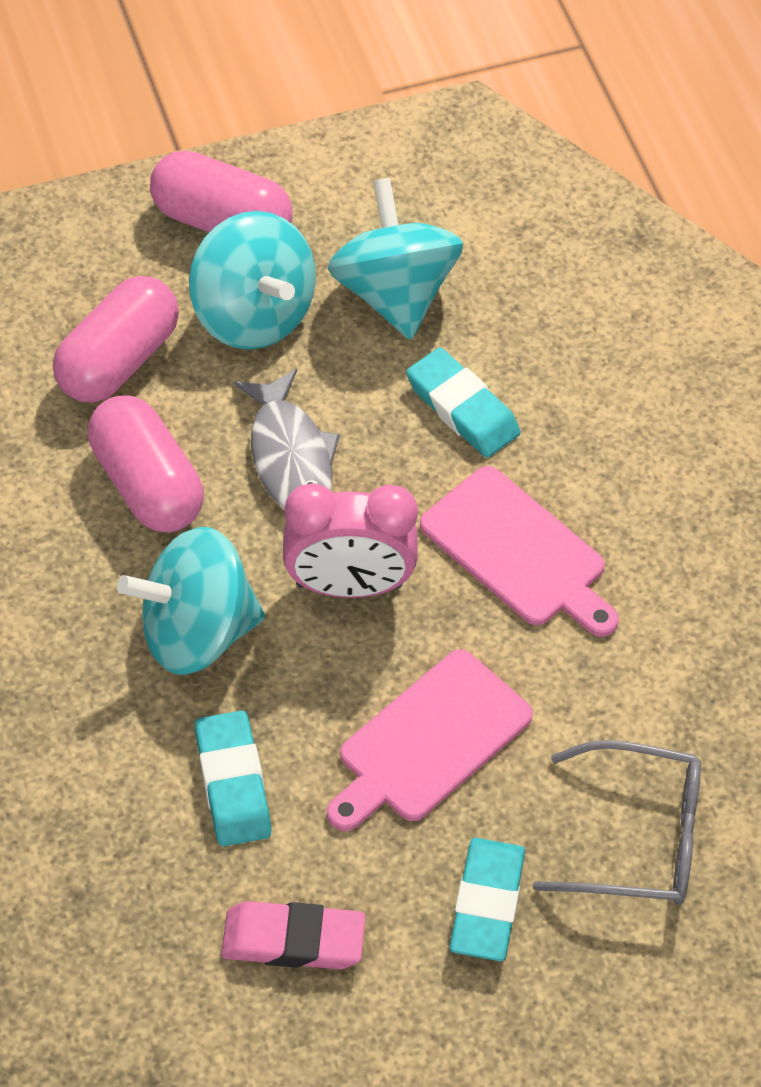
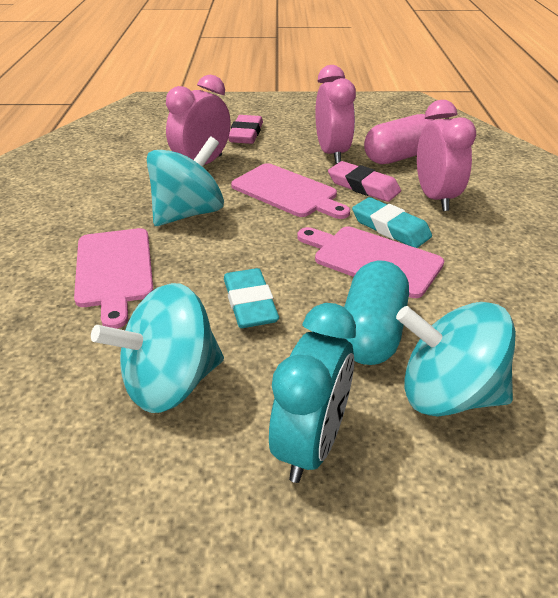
grey fish: [234,369,340,510] = 1 -> none = 0
grey glasses: [533,740,701,905] = 1 -> none = 0
pink capsule: [53,276,179,403] [88,396,204,532] [150,151,293,232] = 3 -> [364,114,434,164] = 1
pink clock: [283,483,418,598] = 1 -> [166,75,230,165] [315,65,356,164] [417,100,476,211] = 3
pink cutting board: [327,649,533,831] [420,466,619,637] = 2 -> [74,228,153,329] [231,163,350,219] [297,227,444,298] = 3
pink eraser: [221,901,366,969] = 1 -> [228,115,263,144] [328,161,401,202] = 2
turquoise capsule: none = 0 -> [344,261,409,365] = 1
turquoise clock: none = 0 -> [269,303,356,483] = 1
turquoise eraser: [195,710,271,846] [406,347,521,458] [449,838,525,961] = 3 -> [224,268,279,328] [352,197,432,248] = 2

